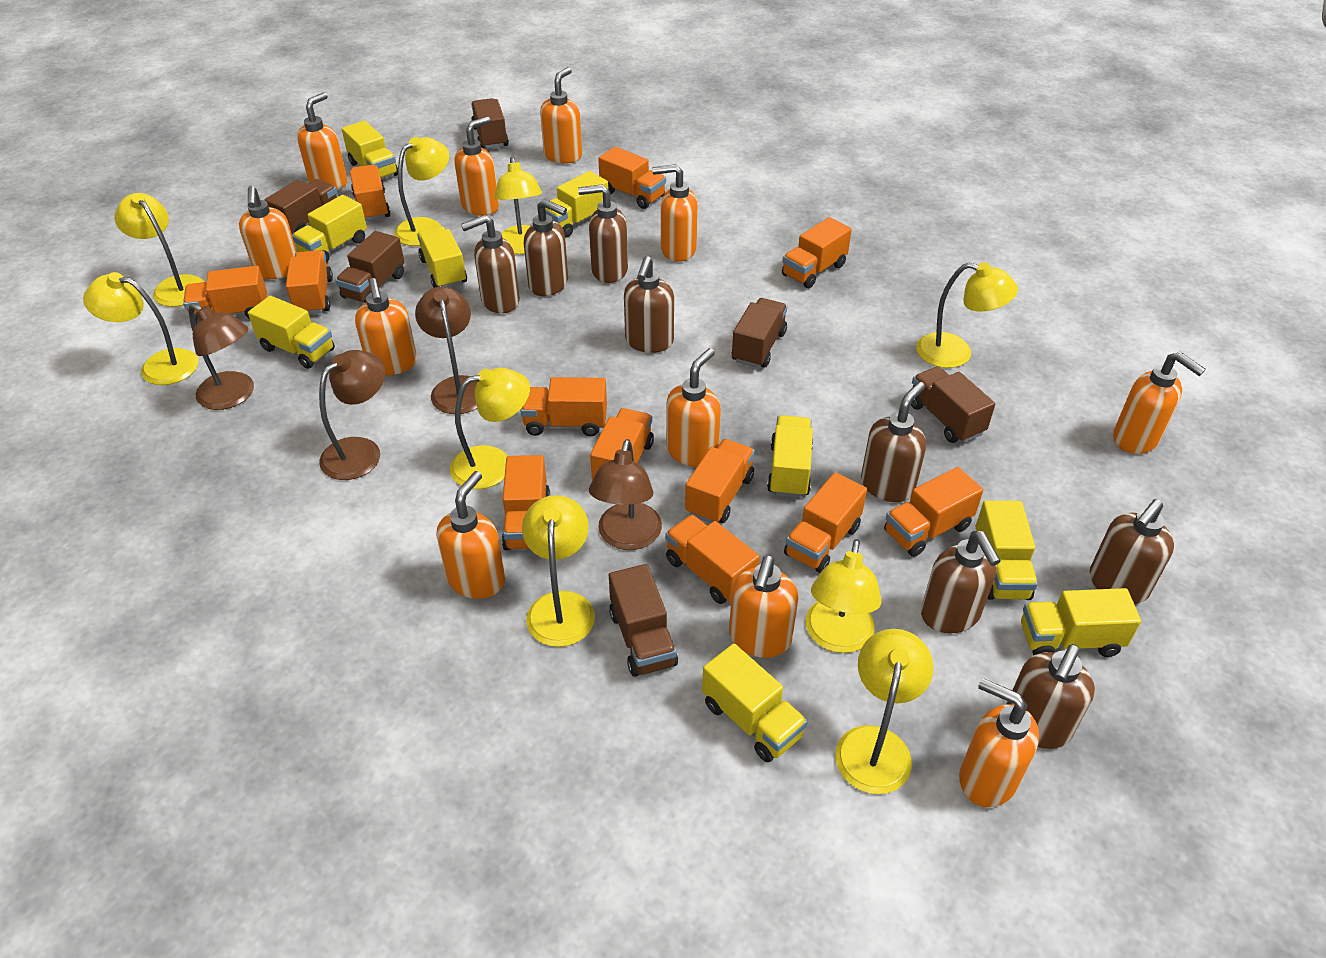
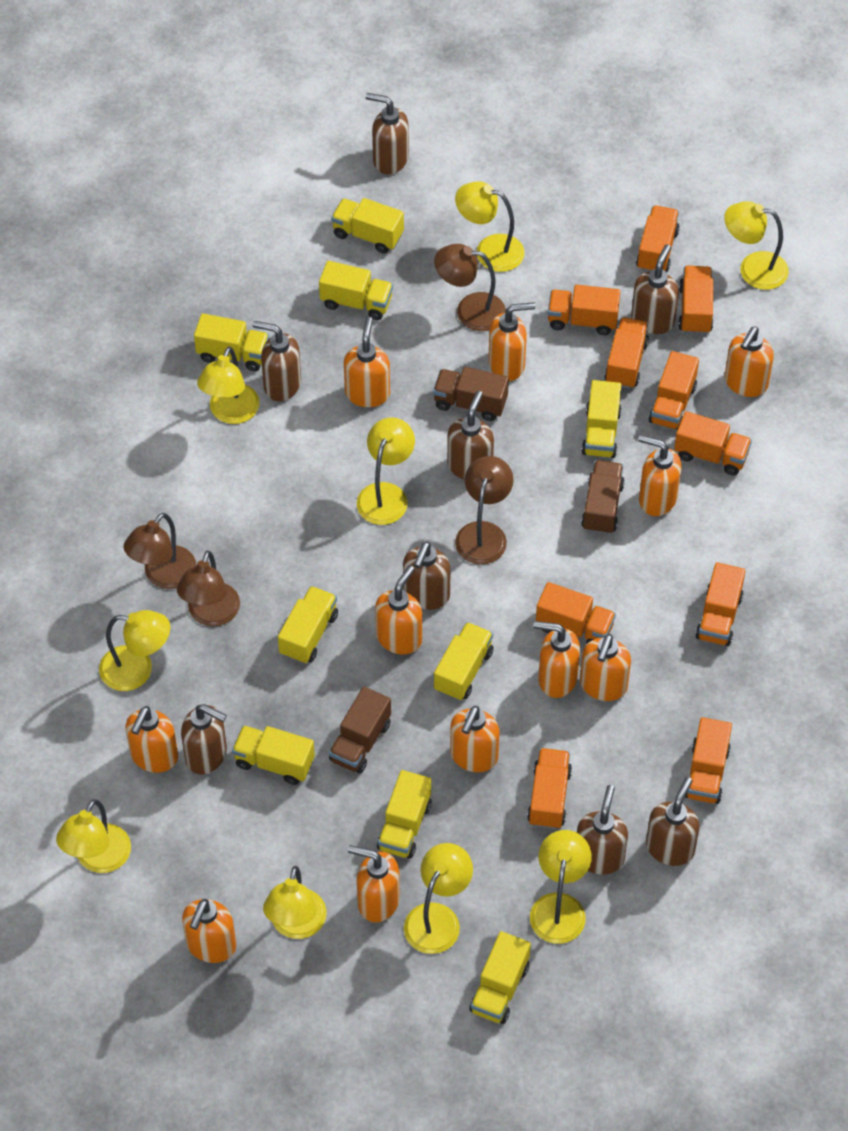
brown truck: [264,179,337,234] [335,231,404,303] [471,98,509,149] [609,564,678,677] [732,298,787,368] [911,366,995,443] = 6 -> [329,687,391,774] [433,367,509,421] [581,460,625,535] = 3
orange truck: [183,266,267,324] [286,250,333,314] [350,164,391,221] [502,455,550,550] [520,377,607,436] [590,408,654,480] [598,147,666,209] [665,515,760,604] [685,439,755,523] [782,217,852,288] [784,472,867,573] [884,467,983,557] = 12 -> [527,748,572,829] [536,582,616,644] [548,285,620,335] [604,317,649,389] [636,205,680,272] [649,351,699,430] [674,411,752,475] [678,266,714,334] [685,717,732,804] [695,562,746,646] = 10

